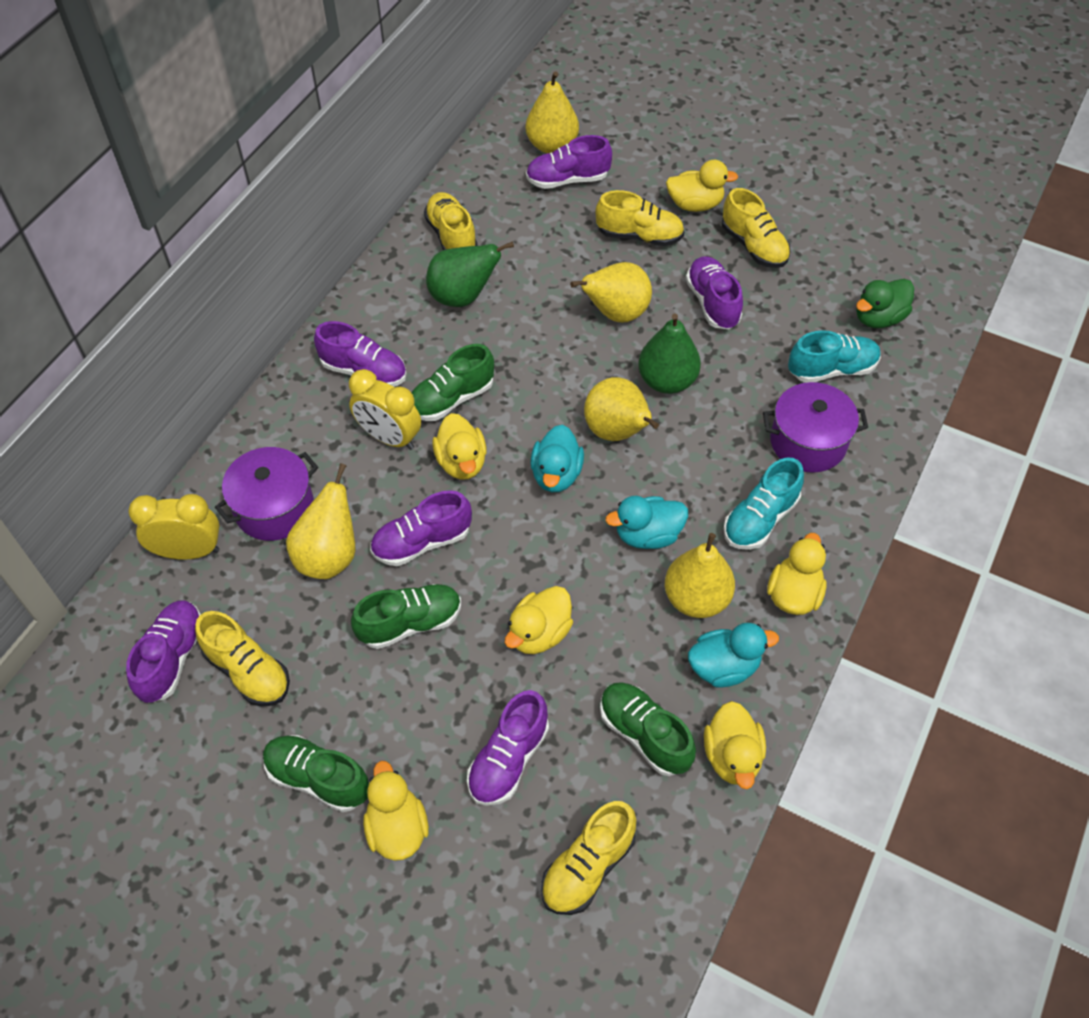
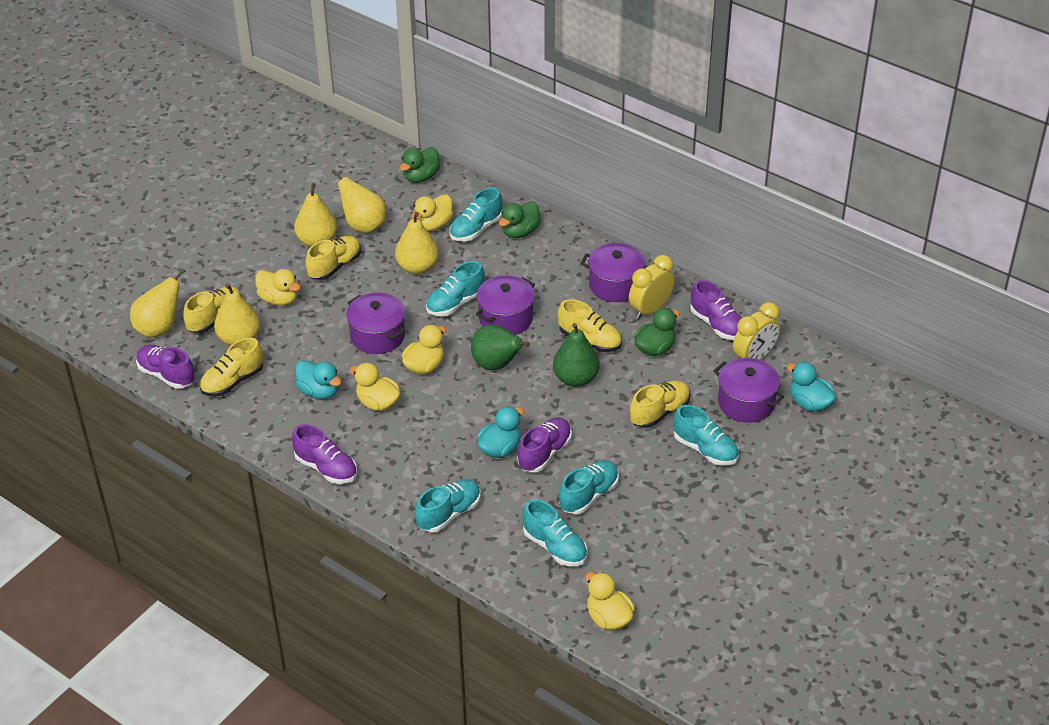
green duck: [856,279,914,328] = 1 -> [400,147,440,183] [499,201,540,238] [634,308,680,356] = 3
green shoe: [263,735,369,812] [351,584,461,649] [412,344,494,421] [600,682,696,776] = 4 -> none = 0
purple pot: [215,447,318,541] [763,382,868,473] = 2 -> [346,292,405,354] [476,275,535,335] [581,243,648,302] [714,358,784,423] = 4
purple shoe: [126,600,201,703] [314,321,407,387] [370,490,472,566] [467,690,549,806] [526,135,612,189] [686,256,743,329] = 6 -> [136,345,195,389] [292,424,357,484] [517,418,572,472] [690,280,741,340] = 4
turquoise shoe: [723,458,804,550] [788,330,881,383] = 2 -> [415,479,481,532] [426,261,485,316] [449,188,503,241] [522,499,587,566] [559,460,619,514] [673,405,739,466] = 6
yellow duck: [363,761,429,861] [432,413,487,480] [505,586,573,654] [666,160,738,212] [704,701,766,789] [767,533,826,615] = 6 -> [255,269,301,306] [349,363,400,411] [402,325,446,374] [411,194,453,231] [585,572,635,630] = 5

